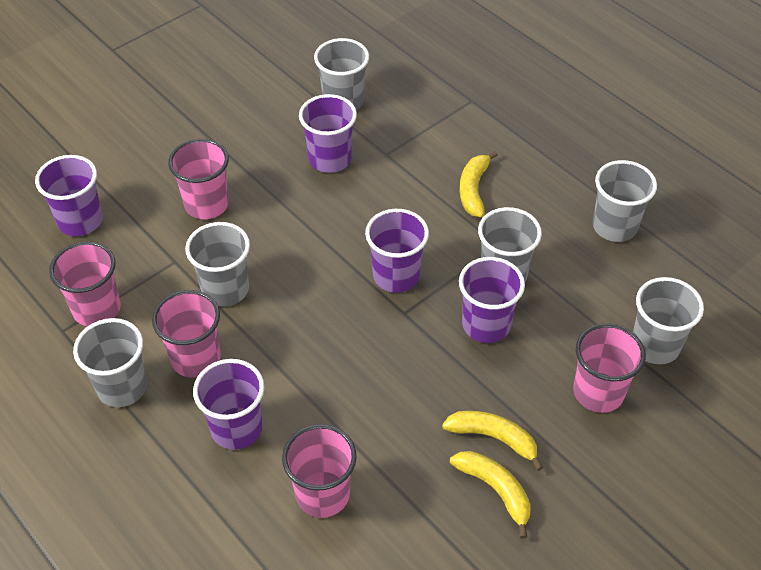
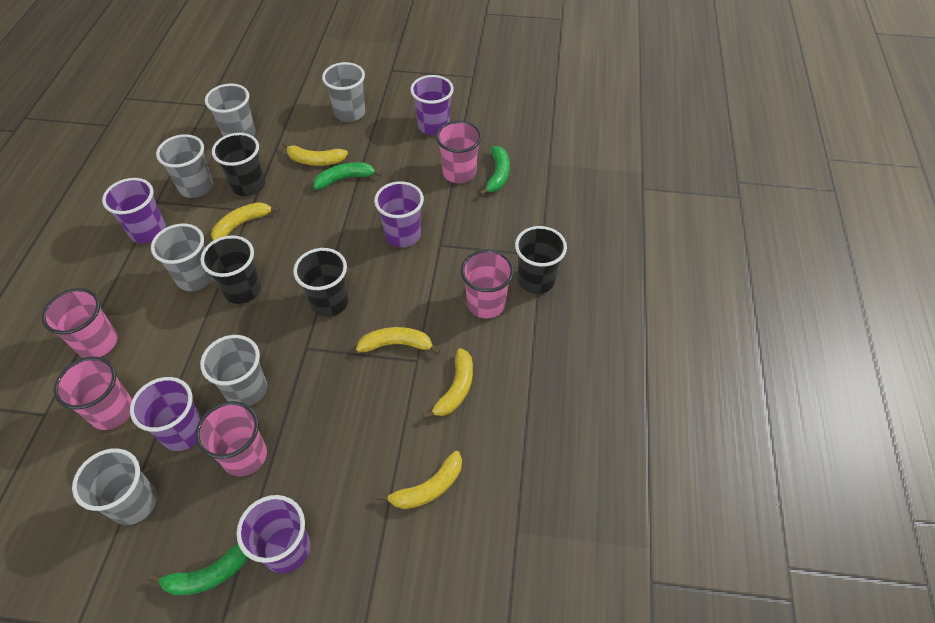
black cup: none = 0 -> [200,235,261,304] [212,133,265,196] [293,248,349,317] [515,226,567,294] = 4
green banana: none = 0 -> [148,543,248,595] [313,162,382,190] [479,146,510,196] = 3
yellow banana: [442,411,543,471] [450,451,530,539] [460,151,498,217] = 3 -> [211,202,280,241] [283,142,348,166] [356,327,440,355] [377,451,462,509] [423,348,473,419] = 5

